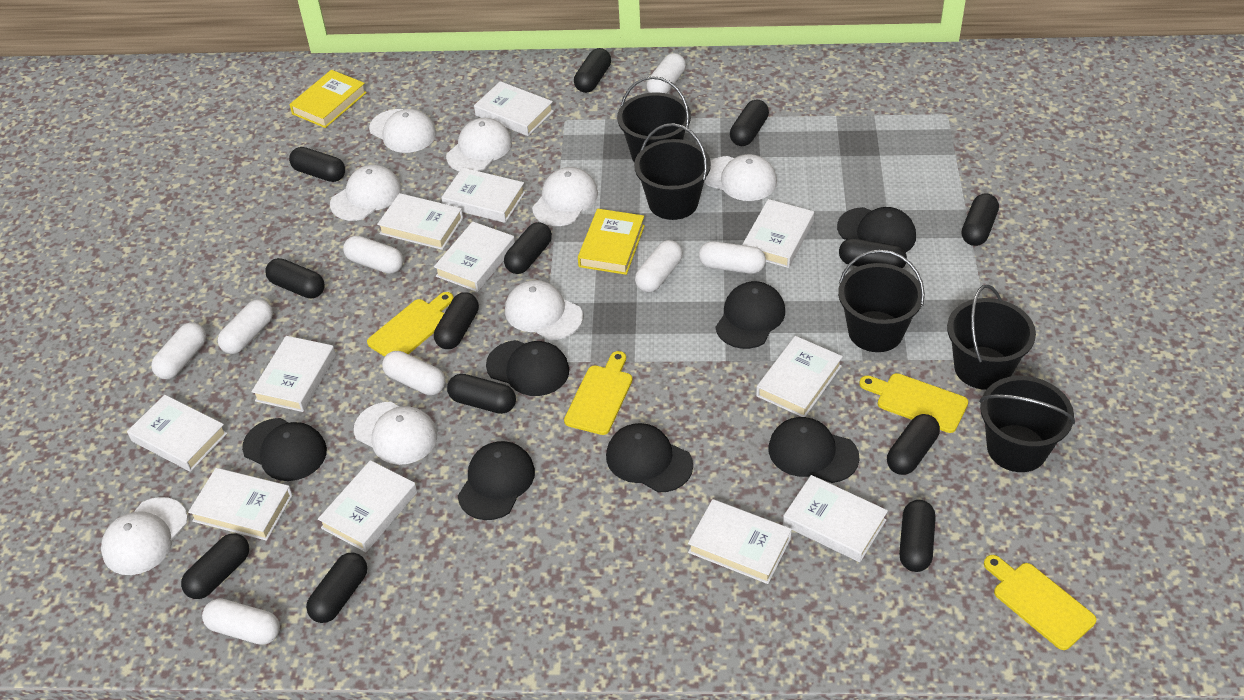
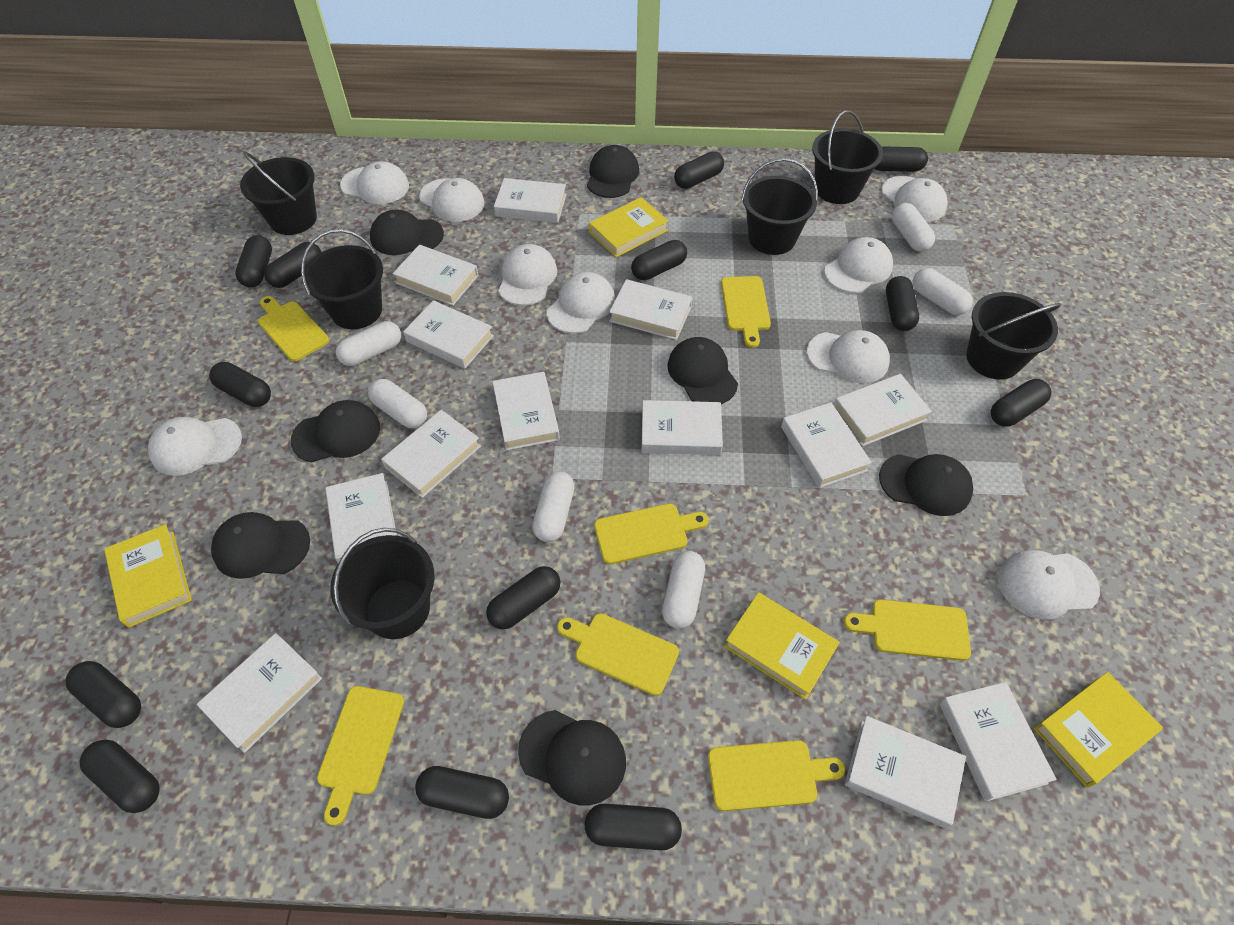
black bucket: [617,76,691,163] [634,123,711,220] [838,249,925,352] [947,285,1036,390] [979,376,1075,472] = 5 -> [240,152,317,235] [301,229,383,329] [330,528,434,639] [741,158,818,255] [812,110,883,204] [967,292,1061,380] = 6
white book: [127,395,227,472] [188,468,293,541] [252,336,336,412] [318,460,417,552] [377,193,463,250] [434,221,515,292] [441,167,525,223] [474,81,554,136] [688,499,792,584] [742,199,814,268] [756,336,843,417] [783,475,888,562] = 12 -> [197,633,322,753] [325,473,397,563] [381,410,481,498] [393,245,479,306] [403,300,494,368] [492,372,560,451] [494,178,566,223] [609,279,693,340] [641,400,723,455] [781,402,872,488] [834,374,932,446] [845,716,966,828] [939,682,1057,802] = 13
white cap: [101,497,188,575] [330,165,402,221] [354,402,437,465] [369,109,436,153] [446,118,512,172] [505,280,583,340] [532,167,598,226] [704,154,777,201] = 8 -> [148,417,242,476] [340,161,409,204] [419,178,485,222] [498,244,557,306] [547,272,615,334] [807,330,890,383] [824,237,893,293] [881,176,948,222] [998,550,1100,620] = 9
white capsule: [151,322,206,379] [202,599,280,645] [218,299,273,354] [343,236,403,274] [382,351,446,395] [635,240,682,292] [647,53,686,94] [699,241,766,274] = 8 -> [336,321,401,366] [368,379,427,429] [532,471,575,542] [662,551,705,629] [892,203,935,252] [913,268,973,315] = 6
yellow book: [289,70,367,128] [578,209,645,275] = 2 -> [104,524,192,628] [589,197,669,257] [724,592,840,700] [1034,672,1163,787] = 4
yellow cutting board: [367,292,453,357] [564,351,633,435] [859,373,968,433] [984,555,1096,650] = 4 -> [258,296,329,361] [317,686,404,826] [557,613,679,696] [594,504,709,564] [708,740,845,811] [721,276,771,348] [844,600,971,661] = 7

